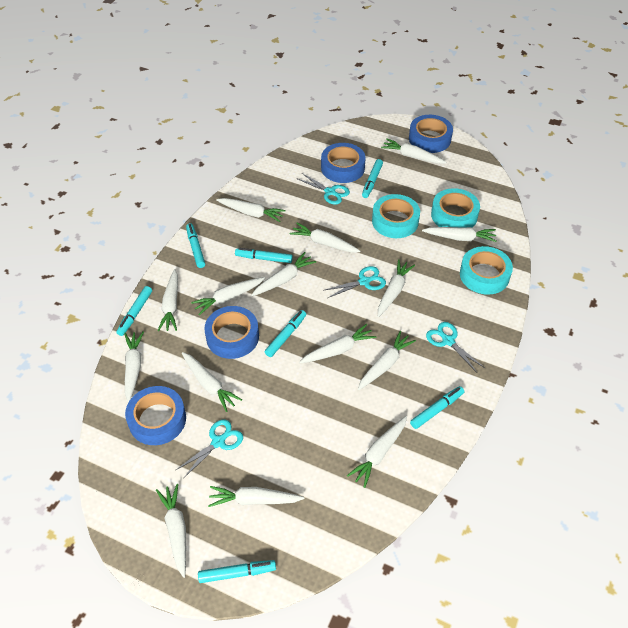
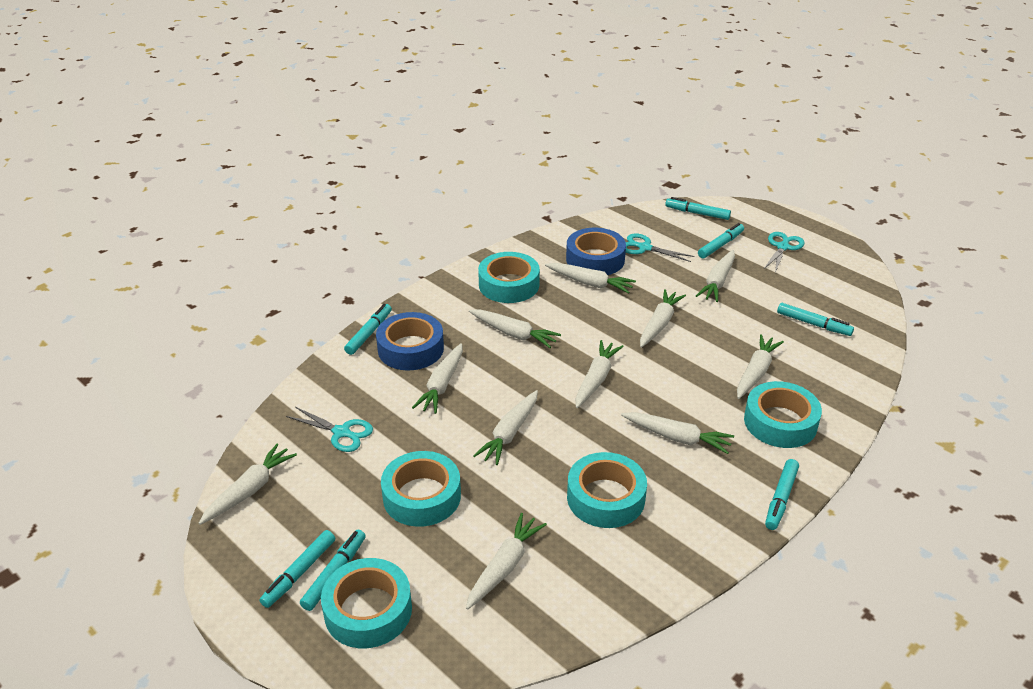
blue tape: [125,386,186,445] [204,306,259,359] [321,143,366,183] [409,115,453,153] = 4 -> [376,312,444,370] [566,228,626,275] = 2
turquoise scissors: [176,419,243,479] [296,173,350,205] [325,266,386,298] [426,322,485,373] = 4 -> [286,407,373,452] [626,233,695,262] [763,232,805,273] = 3
turquoise tape: [372,194,420,238] [431,188,480,228] [460,246,513,295] = 3 -> [321,558,412,648] [381,451,461,527] [478,252,540,303] [567,452,647,528] [744,381,822,448] = 5
white carrot: [124,331,144,402] [156,484,186,578] [158,269,178,331] [182,352,242,412] [191,277,265,315] [208,486,304,507] [216,198,286,222] [251,252,316,296] [289,223,360,253] [299,324,376,364] [347,416,407,488] [358,331,416,390] [378,259,415,317] [381,138,446,164] [422,227,497,242] = 15 -> [199,444,297,525] [412,343,463,414] [466,513,547,610] [469,309,561,348] [473,390,538,465] [545,263,636,294] [576,340,624,408] [621,412,734,454] [640,289,686,348] [696,250,735,302] [737,334,784,399] = 11

